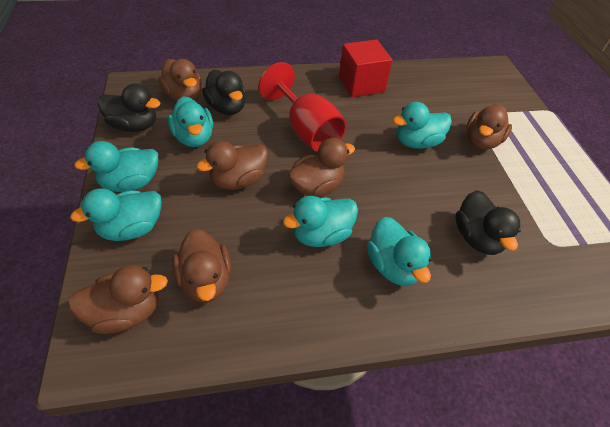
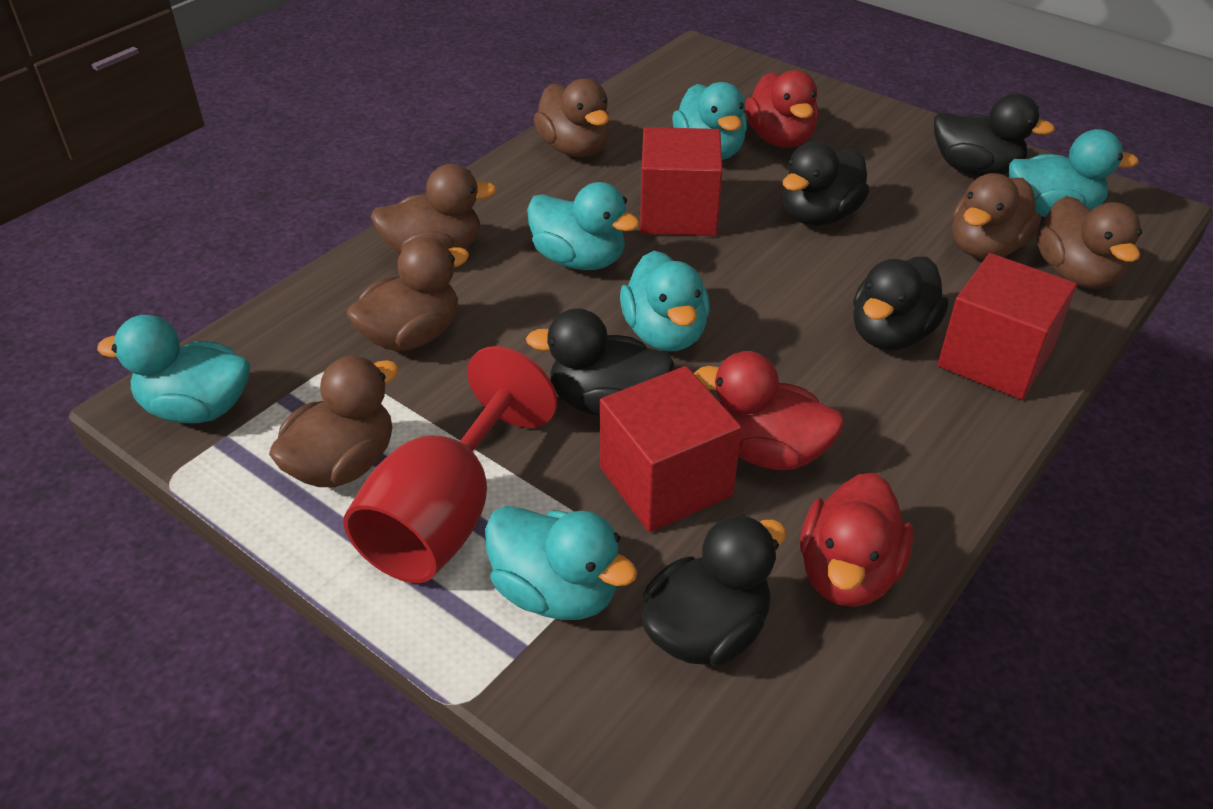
black duck: [98,84,160,132] [202,70,246,115] [455,190,521,255] = 3 -> [526,308,674,416] [641,514,786,666] [783,142,869,226] [853,257,949,350] [934,93,1055,176] = 5
red cube: [339,39,393,97] = 1 -> [600,366,742,532] [640,127,723,236] [938,253,1077,400] = 3
red duck: none = 0 -> [694,351,845,470] [745,70,819,147] [800,473,914,607] = 3

